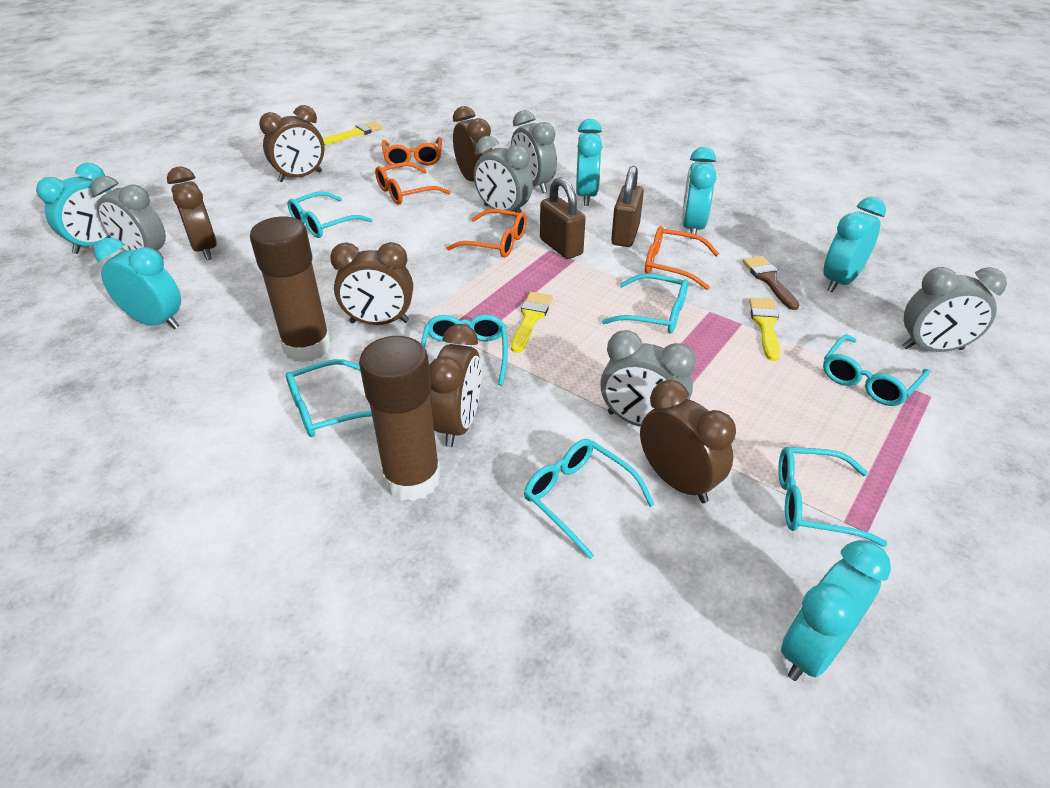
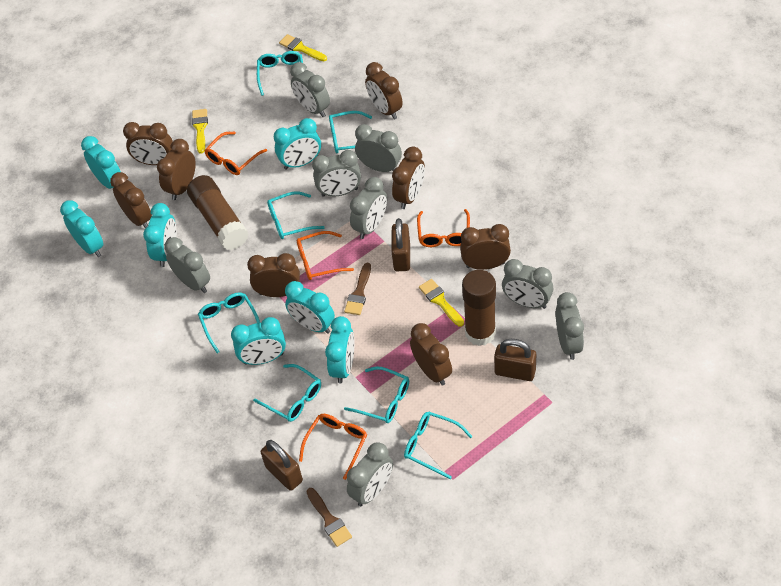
brown brush: [743,256,800,310] = 1 -> [306,488,352,547] [344,263,371,315] = 2
brown clock: [167,166,217,260] [259,105,325,182] [330,242,413,325] [429,324,481,447] [453,106,492,182] [640,380,736,503] = 6 -> [110,172,152,229] [123,122,173,165] [157,139,196,200] [247,253,300,297] [365,62,403,119] [392,147,425,209] [410,323,452,386] [460,224,511,270] = 8
brown padlock: [540,177,586,259] [611,166,644,247] = 2 -> [261,440,303,491] [392,218,410,271] [494,339,536,381] = 3
grey clock: [91,176,166,259] [474,136,533,213] [511,110,557,193] [600,330,696,427] [902,267,1007,352] = 5 -> [164,237,210,293] [290,62,330,117] [312,150,361,197] [347,442,393,506] [350,177,387,239] [355,124,402,172] [502,259,553,309] [556,292,584,360] = 8
turquoise clock: [36,162,112,254] [94,238,181,329] [576,119,602,206] [682,147,717,239] [781,540,891,681] [823,197,886,293] = 6 -> [60,200,103,257] [81,136,121,189] [143,203,177,267] [231,317,286,365] [274,118,321,170] [285,281,335,334] [325,316,354,384] = 7

